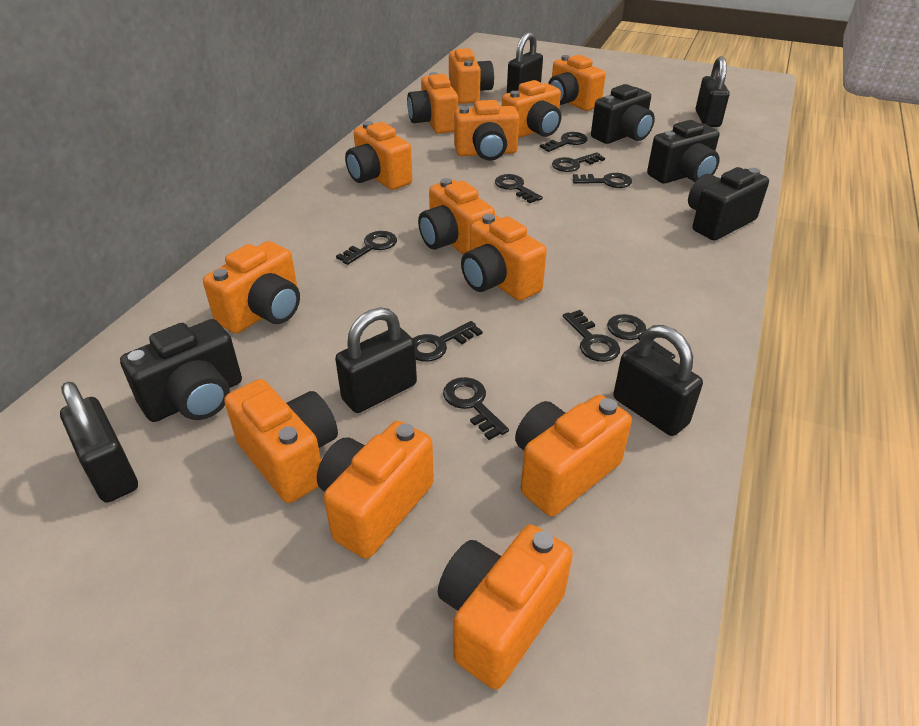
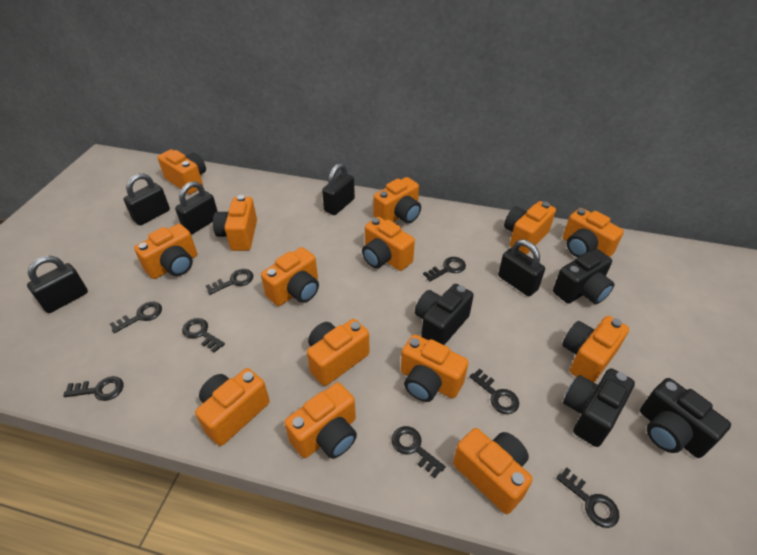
black key: [336,231,397,265] [413,321,483,362] [443,377,509,440] [495,174,543,203] [540,132,587,152] [552,152,605,172] [563,310,620,362] [573,173,632,188] [607,314,675,359] = 9 -> [63,376,123,401] [110,302,162,333] [182,318,225,353] [206,269,253,295] [392,426,446,478] [423,257,466,282] [469,368,519,414] [556,467,619,528] = 8
orange camera: [203,241,300,334] [224,379,338,503] [317,421,434,559] [345,121,412,190] [407,72,458,134] [418,178,495,255] [438,525,573,690] [449,48,494,104] [454,100,520,161] [461,214,547,301] [502,80,561,138] [515,395,632,516] [548,55,606,111] = 13 -> [134,224,197,279] [158,149,206,194] [195,368,270,446] [213,195,257,251] [261,247,319,306] [284,382,357,459] [307,319,370,386] [362,217,415,271] [373,177,421,223] [401,334,469,402] [453,428,533,514] [504,201,556,254] [562,316,629,383] [563,208,624,257] = 14

